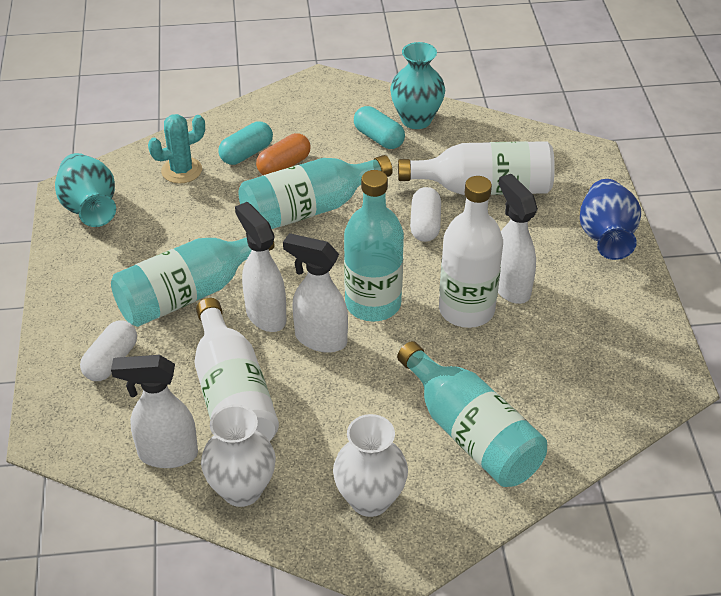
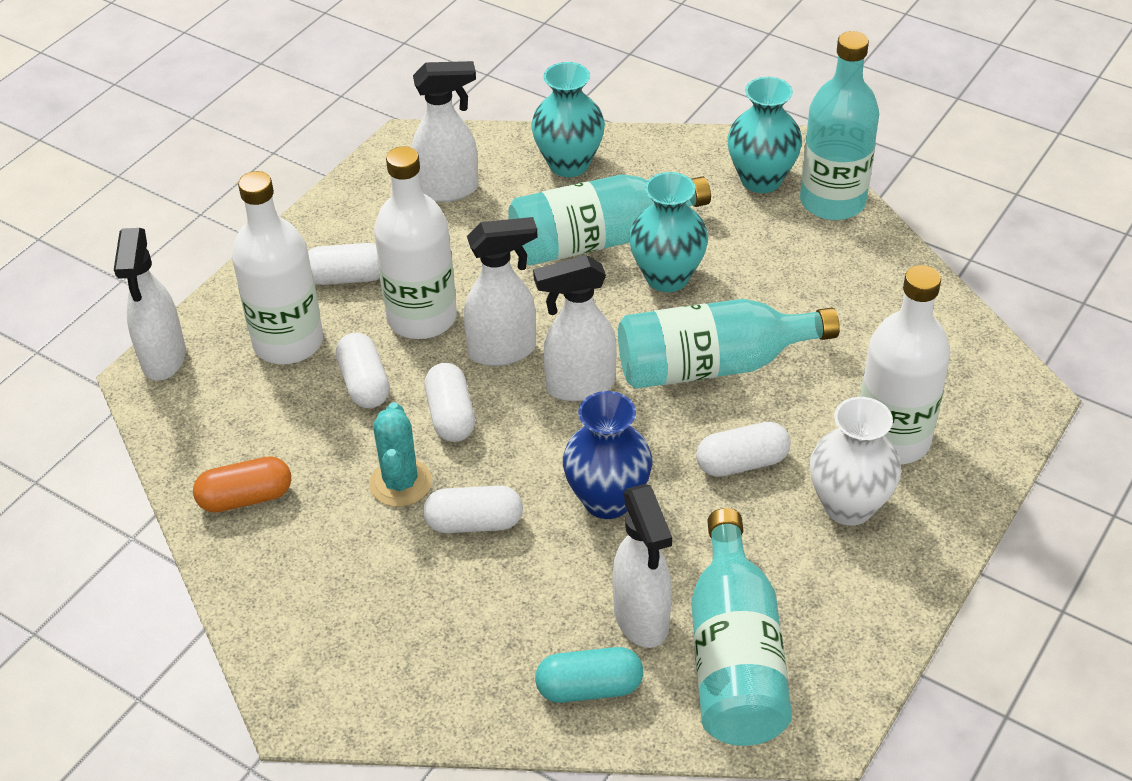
turquoise capsule: [218,121,273,165] [354,106,405,149] = 2 -> [535,647,643,703] = 1
turquoise vase: [55,153,116,227] [390,42,445,129] = 2 -> [531,62,605,177] [629,172,708,292] [727,77,802,193] = 3
white capsule: [80,320,137,381] [410,187,441,242] = 2 -> [308,243,380,285] [336,333,390,408] [423,485,523,533] [425,363,475,442] [696,422,791,477] = 5
white spray bottle: [111,355,198,468] [235,202,287,332] [283,233,348,353] [498,174,538,304] = 4 -> [114,228,186,381] [411,61,478,202] [464,217,538,366] [533,255,617,401] [613,484,672,648] = 5
white vase: [201,405,276,507] [333,414,408,517] = 2 -> [810,397,901,526] = 1

